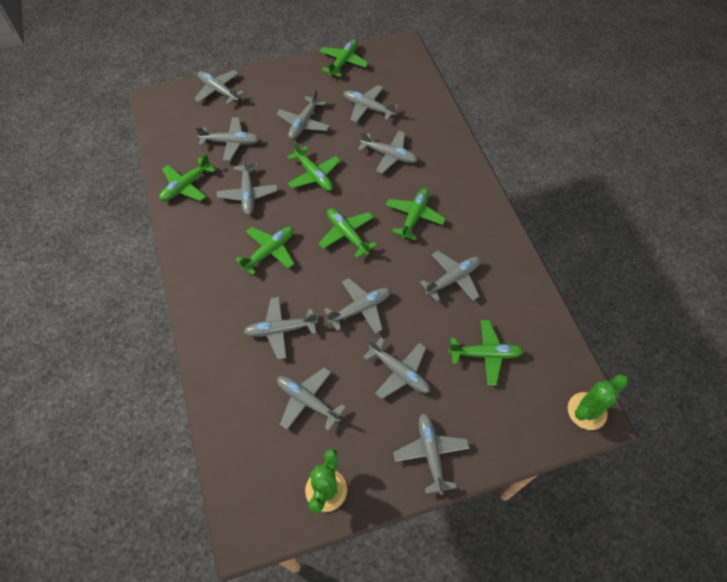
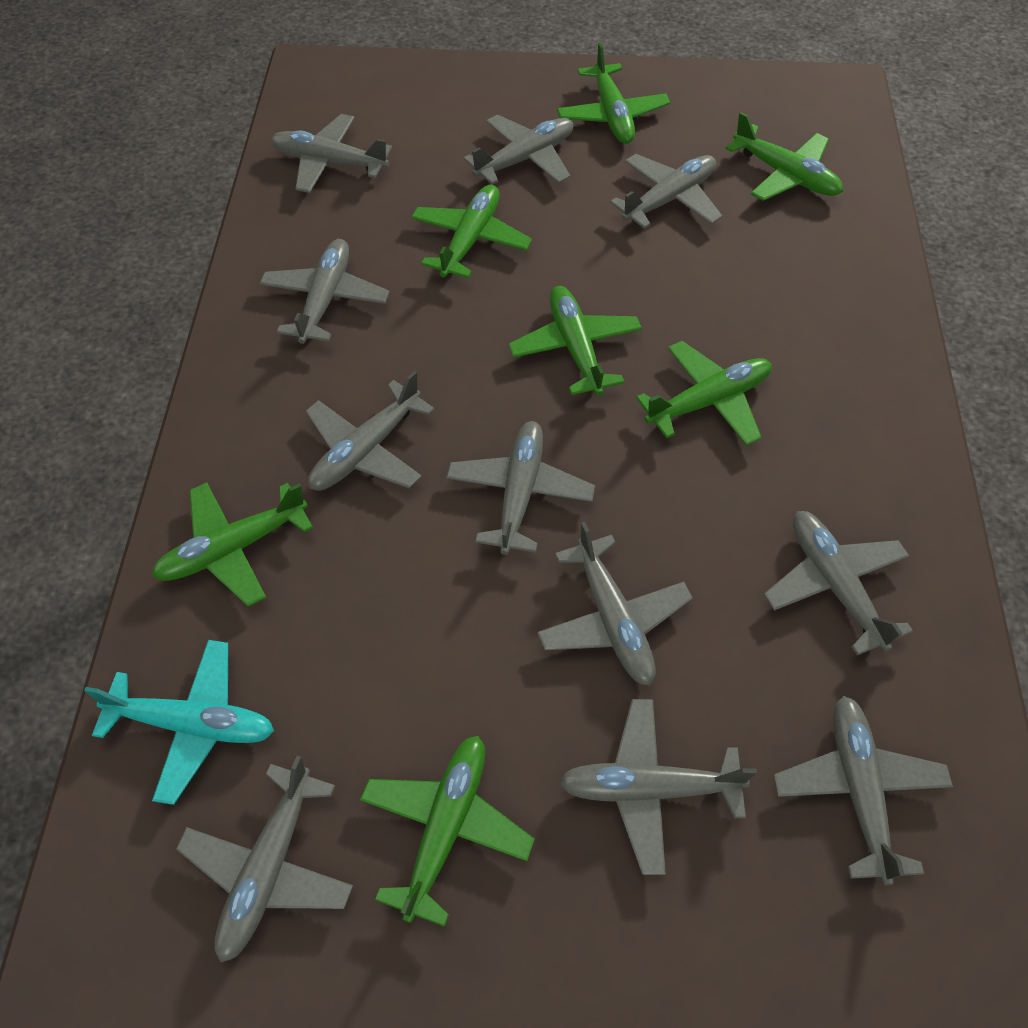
green cactus: [305,449,347,514] [568,374,628,430] = 2 -> none = 0
grey plane: [194,70,244,105] [196,117,260,161] [217,155,278,215] [244,297,317,359] [277,89,330,139] [277,367,346,431] [324,278,391,334] [344,85,398,123] [358,131,418,174] [363,338,430,399] [393,413,470,495] [420,251,481,302] = 12 -> [176,756,353,962] [259,239,389,344] [271,114,392,193] [306,371,435,491] [446,421,595,555] [463,114,573,185] [538,522,693,686] [559,699,757,875] [610,154,722,229] [764,511,913,655] [774,696,953,885] = 11
turquoise plane: none = 0 -> [84,640,274,805] = 1

